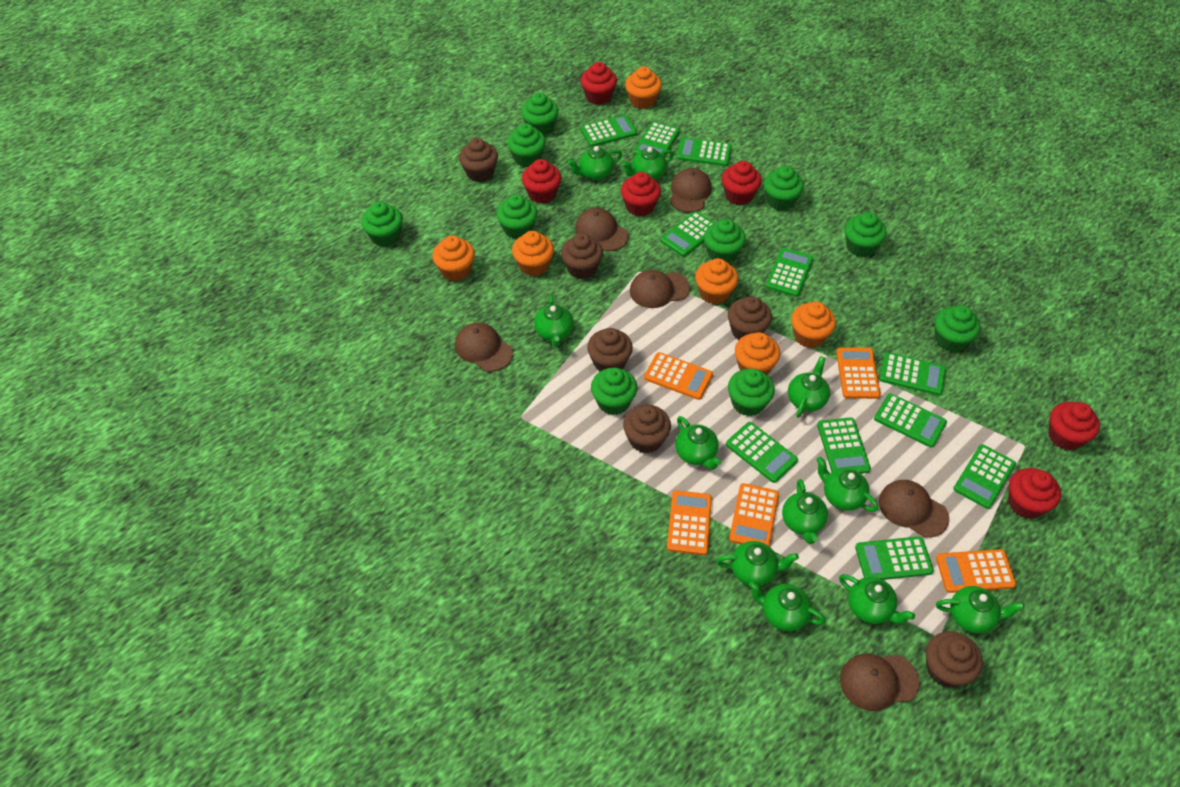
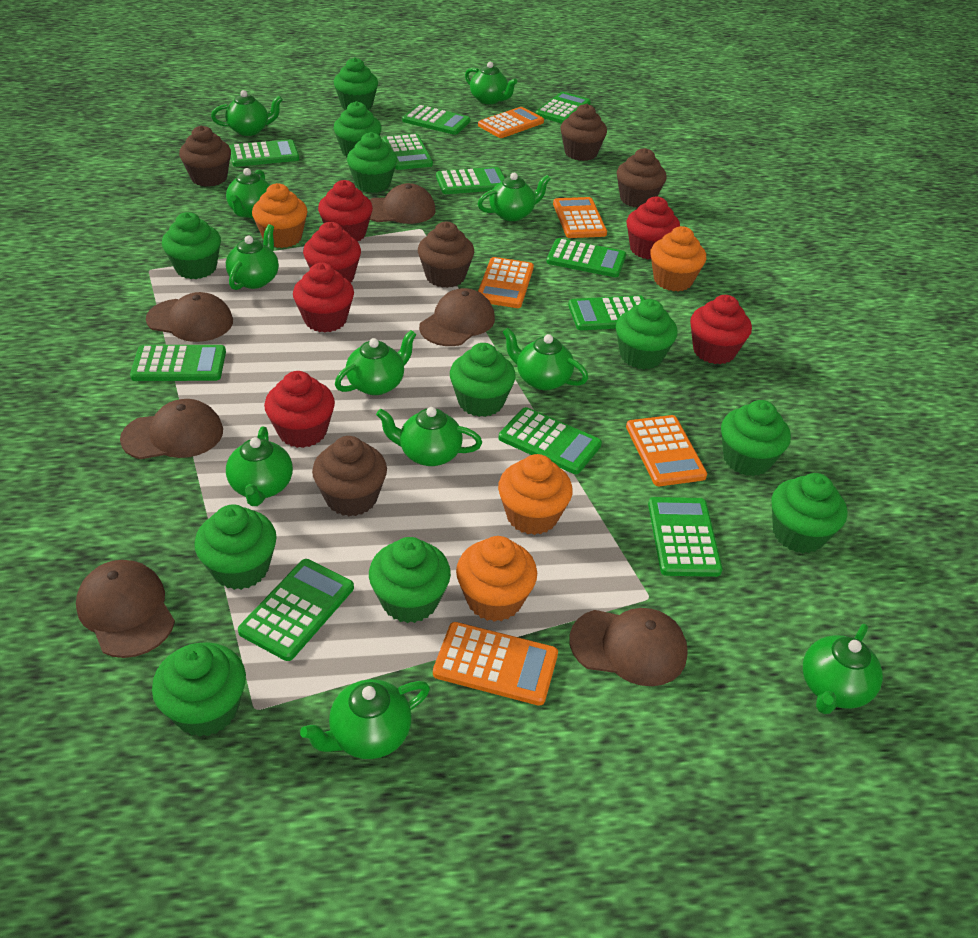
brown cupcake: [459,138,498,182] [561,233,603,279] [587,328,633,372] [623,405,671,453] [728,296,772,340] [926,631,983,688] = 6 -> [179,125,231,187] [312,436,387,516] [418,222,474,288] [561,104,607,161] [617,148,667,208] = 5
green cupcake: [361,201,403,247] [496,194,537,239] [507,123,546,167] [521,93,558,136] [591,367,637,415] [704,219,746,263] [728,369,775,416] [764,166,804,210] [845,212,887,257] [935,305,980,352] = 10 -> [152,642,246,737] [162,212,221,279] [194,505,277,590] [334,57,378,110] [334,101,382,157] [347,132,397,193] [369,537,451,623] [450,343,516,417] [616,299,678,369] [721,400,791,476] [771,473,847,553] = 11
orange cupcake: [432,236,475,281] [512,231,554,276] [625,66,662,109] [695,258,738,304] [735,332,780,375] [791,301,836,348] = 6 -> [252,183,308,248] [456,536,537,622] [498,454,573,535] [650,226,706,292] = 4

